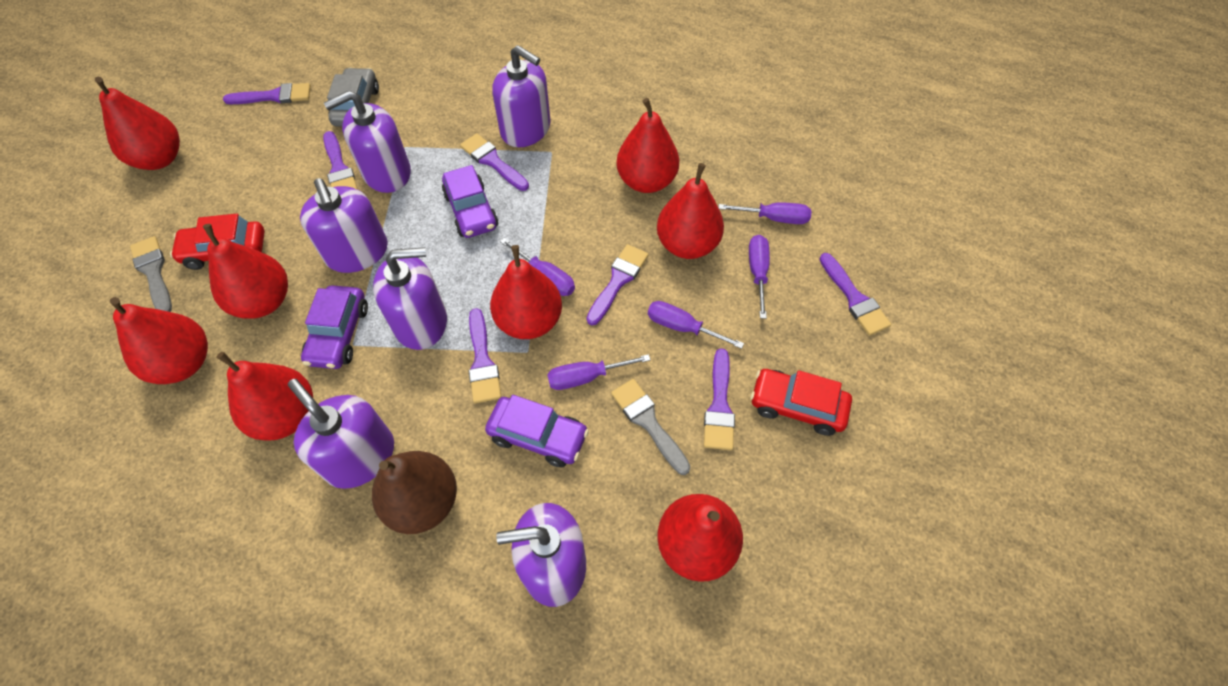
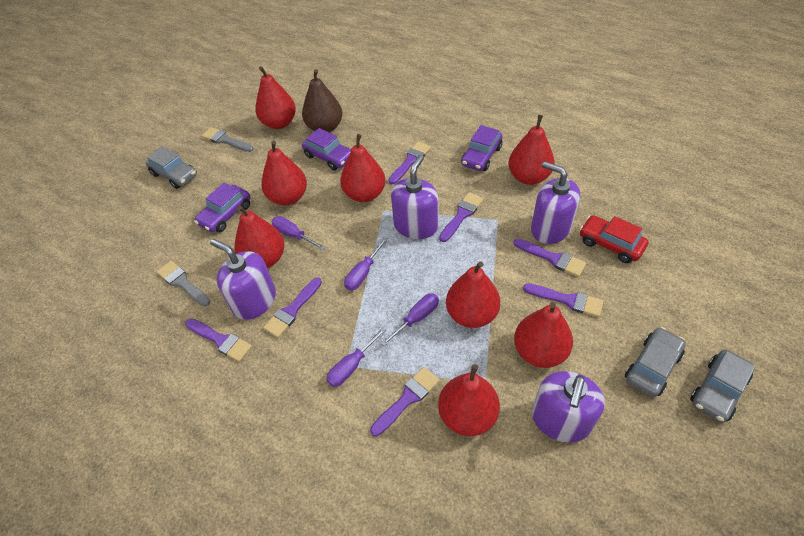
grey car: [327,67,379,127] = 1 -> [146,146,197,189] [625,327,686,397] [690,349,755,423] = 3
purple screwdriver: [500,238,575,296] [547,354,650,390] [648,301,744,349] [719,203,812,224] [749,235,770,319] = 5 -> [271,216,325,250] [326,327,386,387] [344,237,388,291] [381,293,439,346] = 4
purple soap dispenser: [288,379,394,489] [300,178,388,273] [324,90,411,193] [373,247,447,350] [492,45,551,147] [496,503,586,607] = 6 -> [210,239,276,320] [391,155,439,239] [531,161,580,244] [532,371,605,442] = 4
red car: [170,213,265,270] [751,369,852,436] = 2 -> [580,215,649,263] = 1

